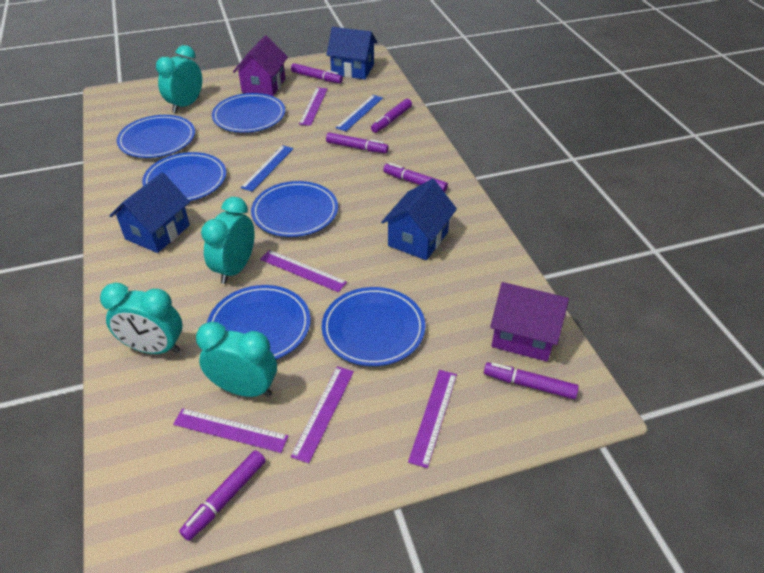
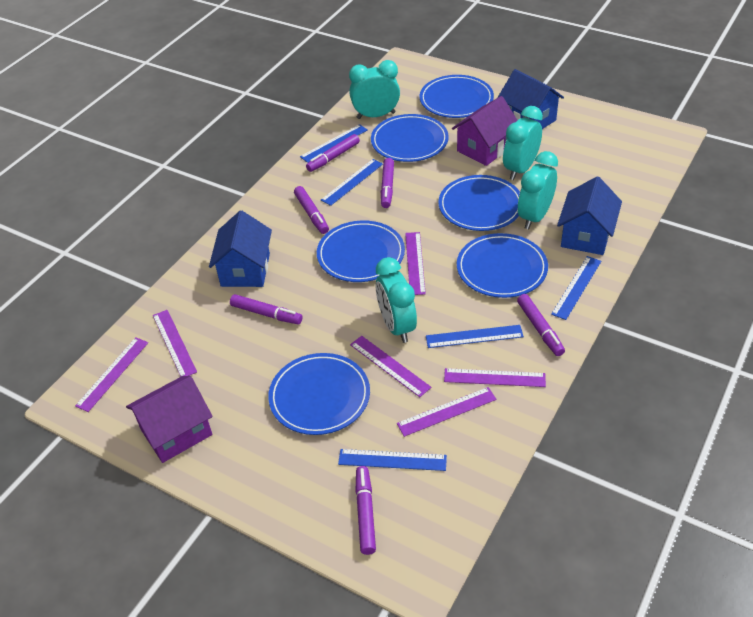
blue ruler: [241,145,294,192] [335,95,383,131] = 2 -> [300,124,367,163] [321,159,383,206] [338,449,447,471] [426,325,524,348] [551,256,601,320] = 5
purple ruler: [173,408,288,453] [260,250,347,292] [290,366,354,463] [299,87,328,126] [408,370,457,468] = 5 -> [75,337,148,412] [153,310,197,376] [350,336,431,397] [397,387,497,437] [405,232,426,295] [444,368,546,387] = 6

